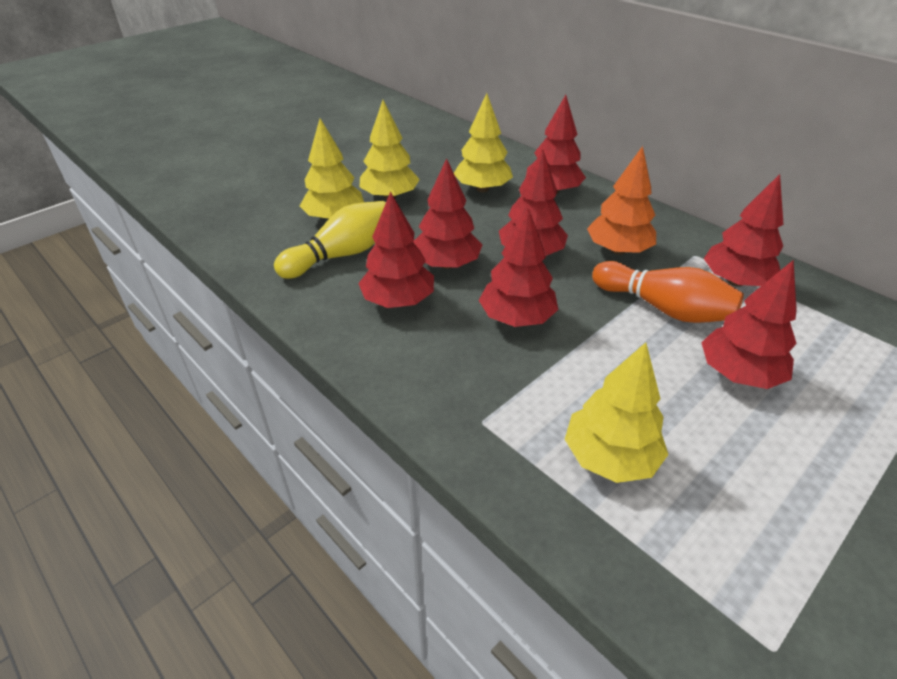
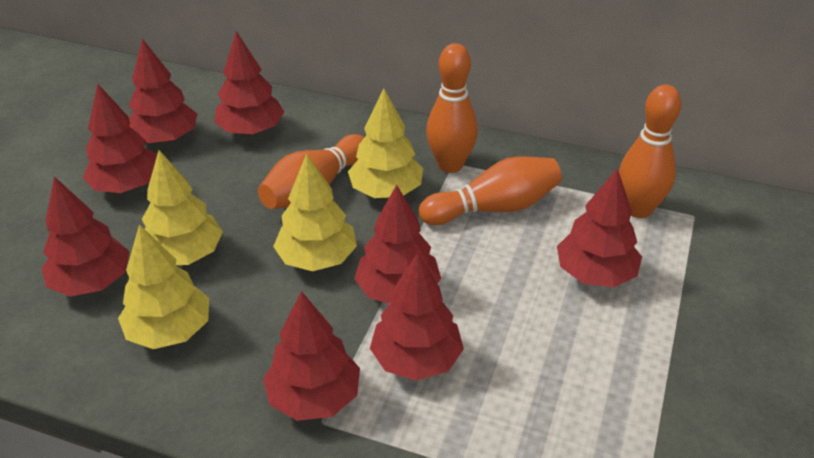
orange bowling pin: [592,261,744,323] = 1 -> [258,134,364,209] [419,156,562,225] [426,43,478,173] [619,84,682,218] = 4
orange tree: [587,146,656,255] = 1 -> none = 0
red tree: [358,191,434,308] [413,158,482,269] [479,207,558,327] [499,149,568,256] [526,95,586,194] [701,260,797,389] [704,174,784,287] = 7 -> [42,176,129,297] [83,83,157,193] [129,39,197,143] [214,31,284,135] [263,291,360,421] [354,185,441,304] [370,253,464,381] [557,168,642,287] = 8
yellow bowling pin: [274,201,386,279] = 1 -> none = 0

